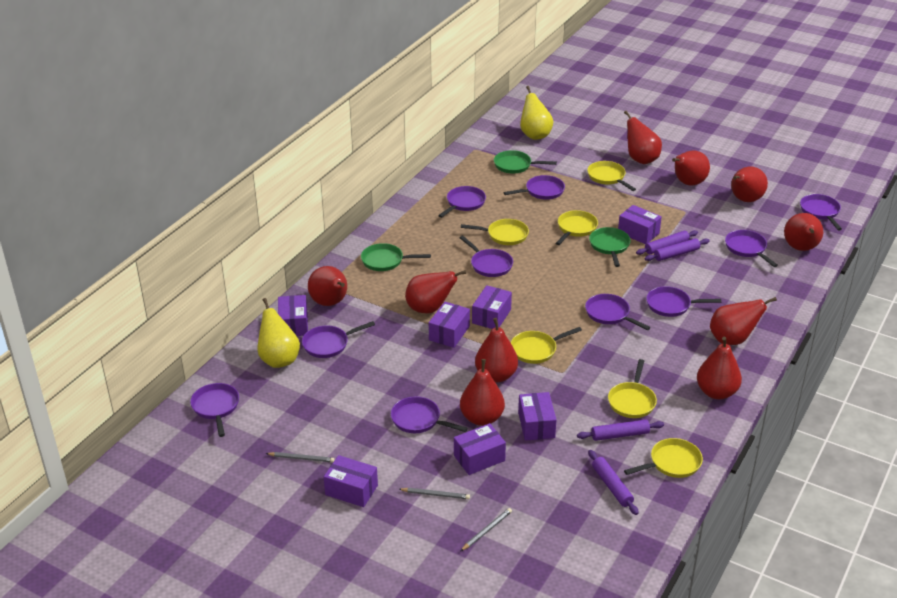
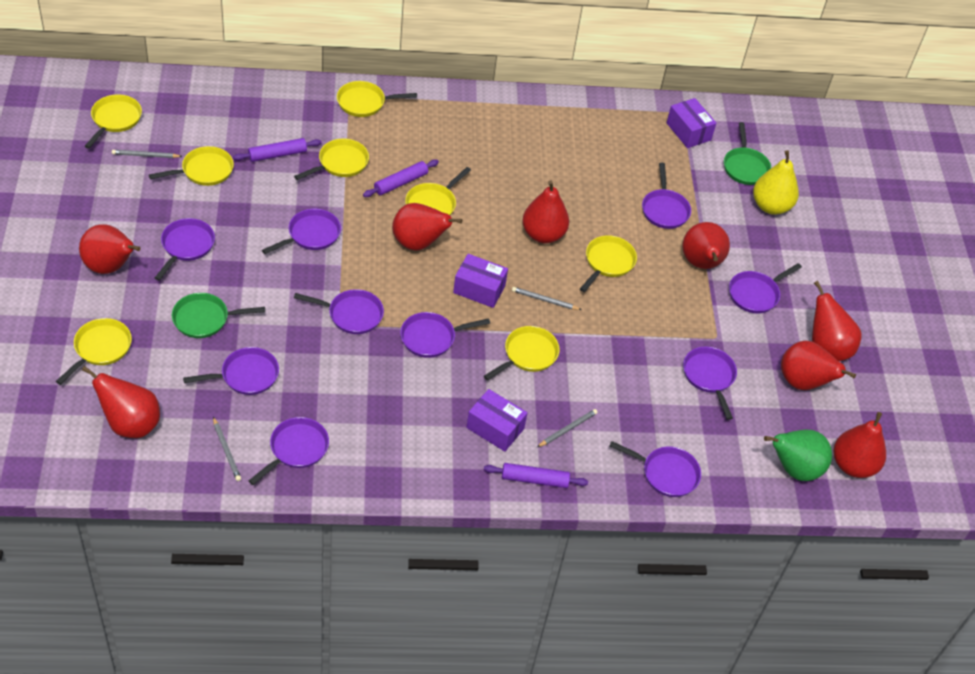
green pan: [361,243,431,271] [494,150,557,174] [589,227,631,267] = 3 -> [172,293,265,338] [724,122,771,185] = 2
green pear: none = 0 -> [764,430,832,481] = 1
grey pencil: [266,452,335,462] [399,488,470,499] [461,508,512,551] = 3 -> [112,150,182,158] [213,417,241,481] [512,287,582,310] [537,409,598,447] = 4
purple box: [278,295,308,336] [324,455,378,507] [429,302,470,348] [454,423,506,475] [472,285,512,329] [518,392,556,441] [618,205,662,244] = 7 -> [453,254,508,308] [466,389,527,452] [667,98,716,148] = 3
purple rolling pin: [577,419,664,441] [588,450,639,515] [636,230,698,255] [645,238,710,261] = 4 -> [233,138,322,162] [363,159,439,197] [484,463,588,488] = 3
red pear: [308,266,347,306] [405,270,466,314] [460,359,505,426] [475,318,518,382] [624,111,662,164] [672,151,710,185] [697,337,742,399] [710,297,777,345] [731,166,768,202] [784,213,823,251] = 10 -> [79,224,141,274] [82,366,160,438] [392,203,462,251] [522,180,569,244] [682,222,730,269] [781,340,856,390] [812,281,862,361] [834,412,886,478] = 8
yellow pan: [461,219,529,245] [511,327,582,364] [556,210,598,245] [587,161,636,191] [608,359,657,418] [624,438,703,478] = 6 -> [56,318,132,385] [85,94,142,149] [149,146,234,186] [294,139,369,180] [337,81,417,117] [405,167,471,215] [484,326,559,380] [580,235,637,292] = 8
yellow pear: [257,298,300,368] [520,86,554,140] = 2 -> [753,150,799,215] = 1

